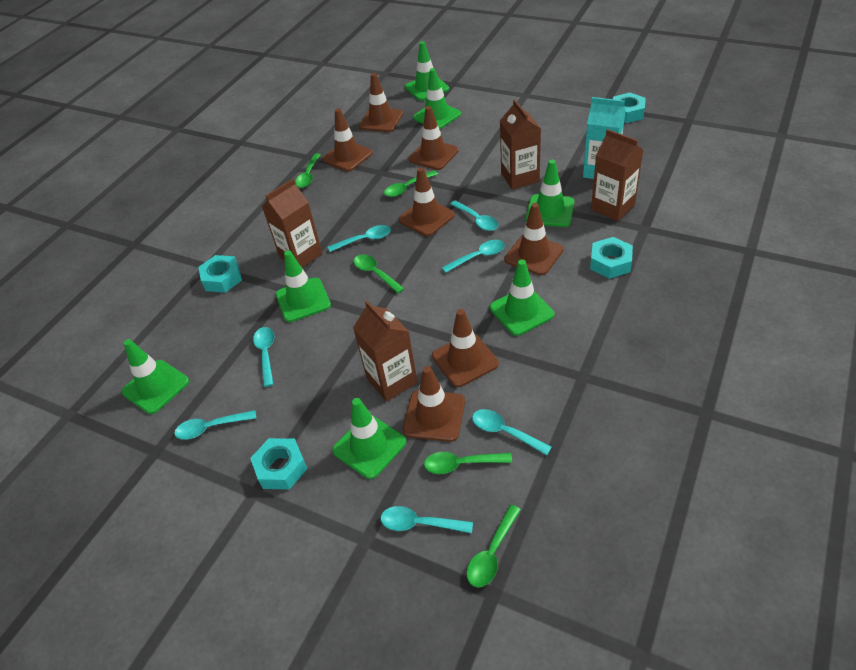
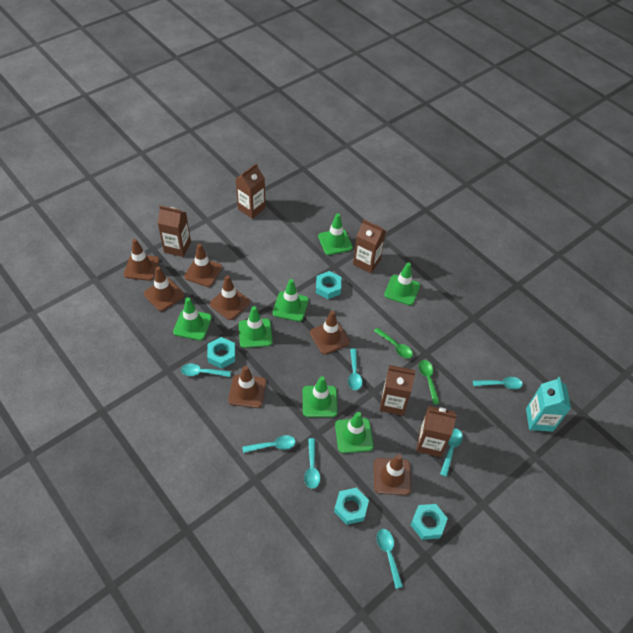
brown carton: [262,179,322,268] [353,301,418,402] [500,99,541,190] [591,129,643,221] = 4 -> [157,205,191,257] [236,163,266,219] [353,219,386,273] [380,365,416,416] [416,406,457,457] = 5
green spoon: [295,154,321,188] [354,254,405,294] [384,170,438,197] [424,452,512,474] [467,505,521,588] = 5 -> [374,327,413,359] [419,360,440,404] = 2

